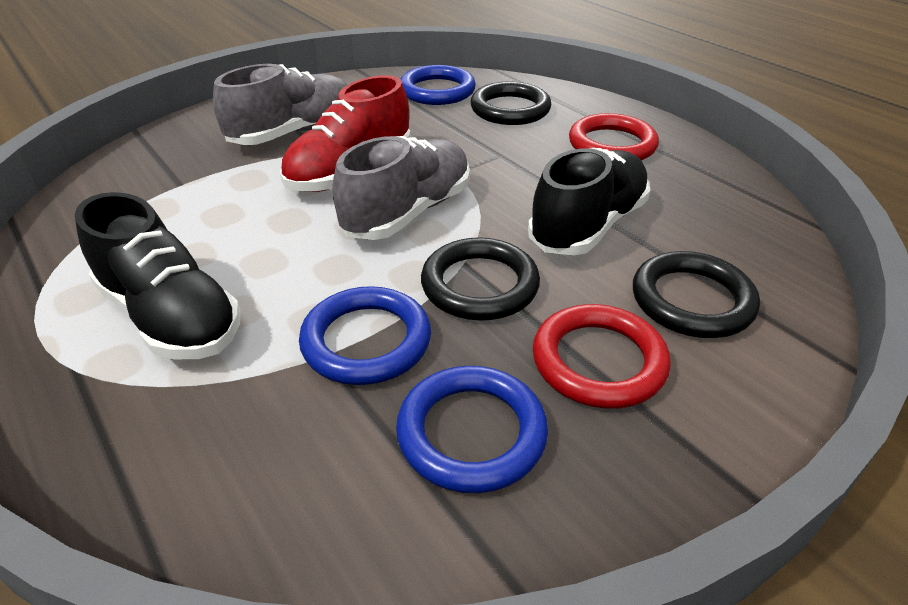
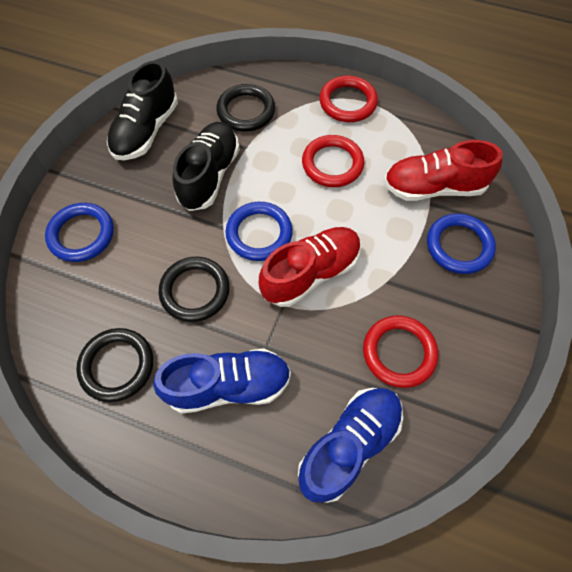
blue shoe: none = 0 -> [153,348,291,414] [298,388,403,503] = 2
grey shoe: [213,64,347,145] [332,136,470,240] = 2 -> none = 0
red ring: [532,304,671,409] [569,113,659,160] = 2 -> [302,135,364,187] [319,76,378,122] [363,315,438,388] = 3
red shoe: [280,75,411,192] = 1 -> [259,227,361,307] [384,140,503,201] = 2

